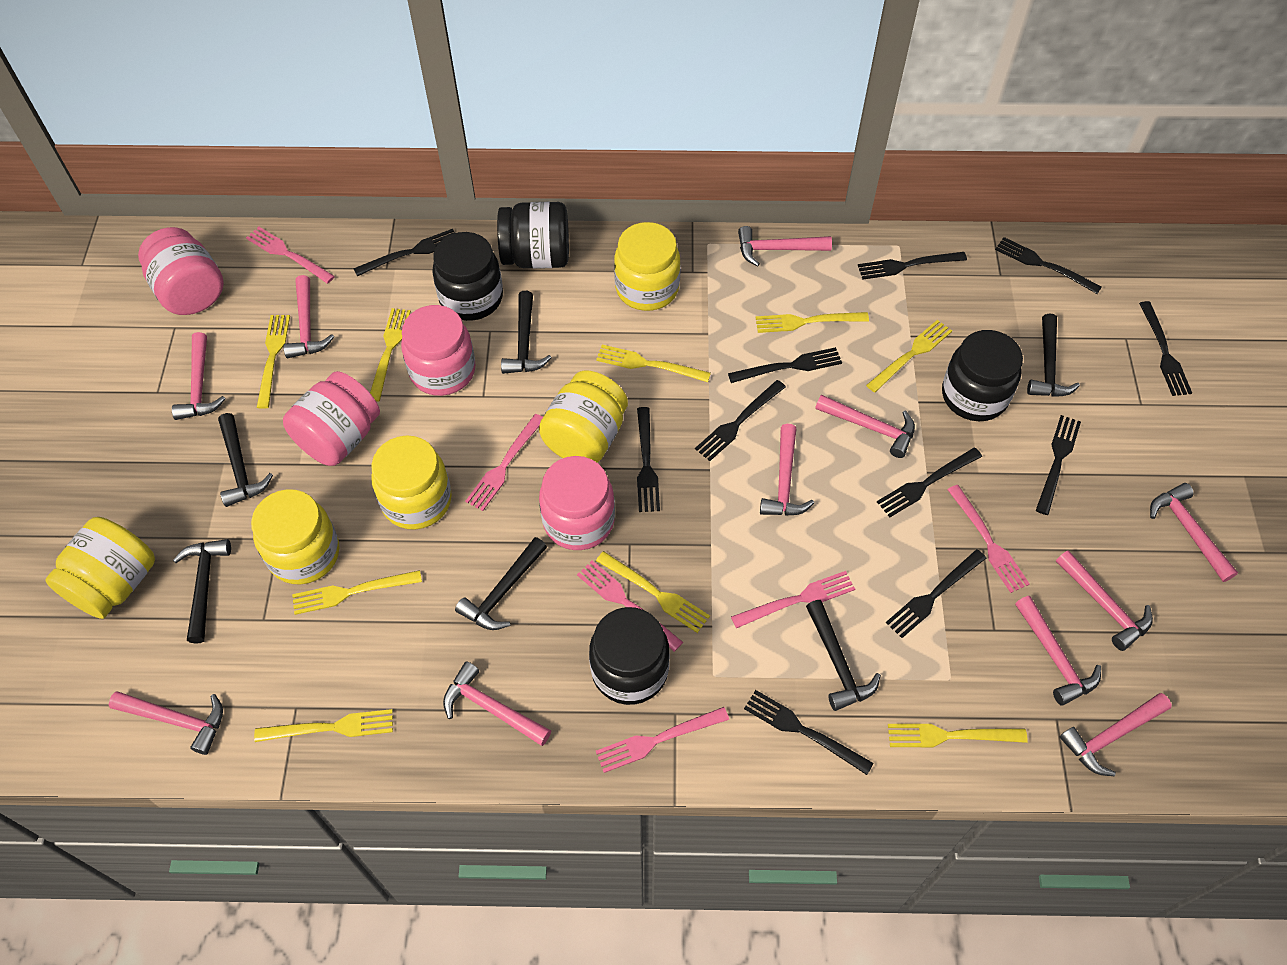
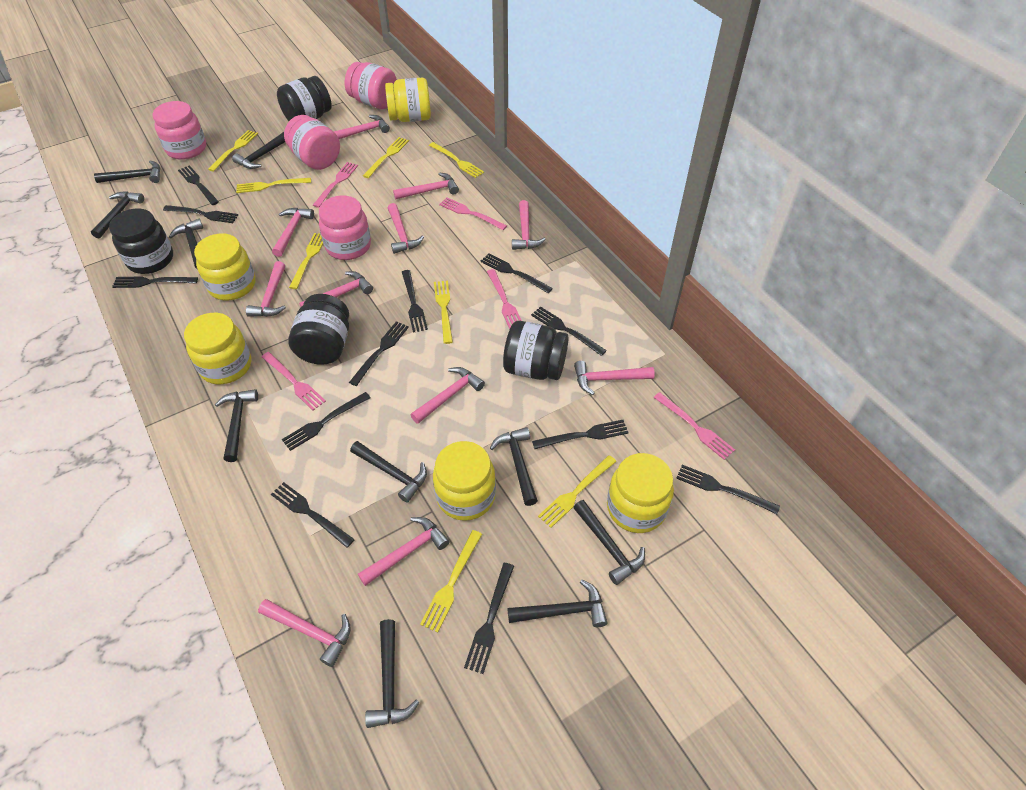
black fork: [353,229,455,276] [637,407,660,512] [695,380,786,461] [728,347,842,383] [744,690,874,775] [858,252,967,280] [877,448,982,517] [886,549,986,638] [995,237,1102,294] [1036,415,1081,515] [1139,301,1192,396] = 11 -> [112,276,198,288] [163,205,238,223] [178,165,219,205] [271,482,355,548] [282,392,370,451] [349,321,409,386] [402,270,428,333] [464,563,514,674] [480,253,553,293] [531,306,607,356] [532,420,629,449] [676,465,780,514] = 12
black hammer: [173,539,231,644] [218,413,273,507] [455,537,547,630] [501,291,552,374] [806,600,881,711] [1027,313,1080,397] = 6 -> [91,192,144,239] [94,160,160,183] [169,219,203,269] [215,389,258,462] [232,132,285,169] [350,441,427,503] [365,619,419,728] [490,427,538,506] [507,580,607,627] [573,500,645,585] = 10
pink fork: [246,227,335,284] [465,414,543,511] [577,561,683,652] [596,707,729,773] [731,571,855,628] [947,485,1030,593] = 6 -> [262,352,326,410] [313,162,358,208] [439,198,507,230] [487,269,522,329] [653,392,735,460] = 5
yellow fork: [254,709,393,742] [257,315,290,409] [292,570,422,615] [370,308,411,402] [596,345,711,382] [596,551,710,633] [756,312,869,333] [866,320,952,392] [888,724,1028,748] = 9 -> [208,130,258,172] [236,178,311,193] [289,233,323,289] [363,137,409,178] [420,530,482,633] [429,142,484,178] [434,281,453,344] [538,455,617,528] = 8

